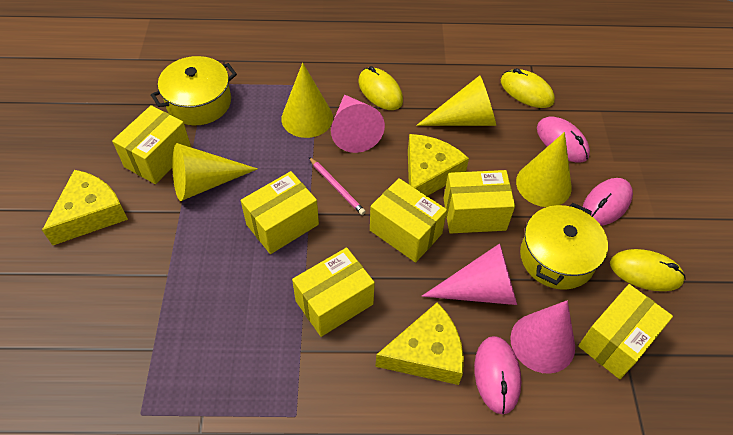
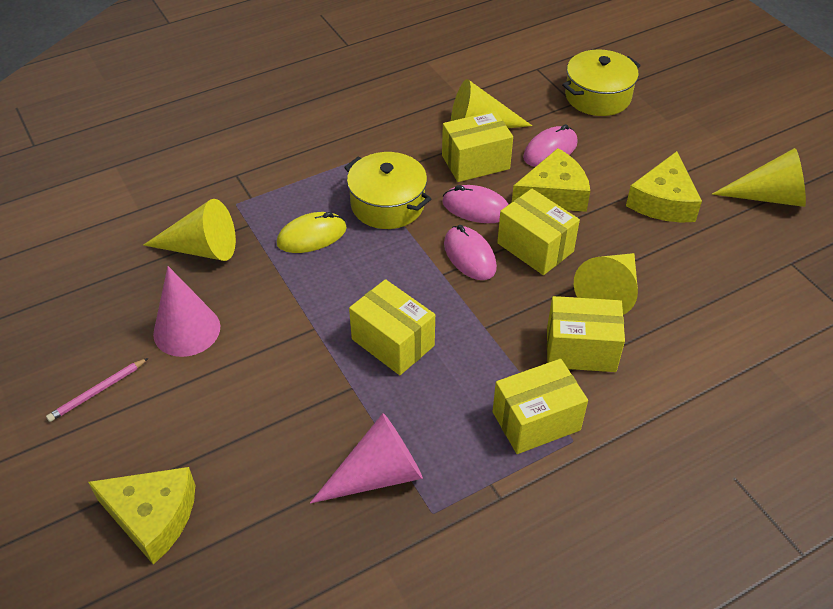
pink cone: [331,94,385,153] [422,243,517,305] [510,300,575,373] = 3 -> [153,266,220,357] [310,413,423,503] = 2
yellow box: [112,105,191,184] [241,171,319,254] [292,248,375,337] [370,178,447,262] [443,170,515,234] [578,284,673,379] = 6 -> [349,279,435,375] [442,111,513,182] [493,359,588,454] [497,189,580,275] [547,296,625,372] = 5
yellow mouse: [358,66,403,110] [501,68,555,108] [610,249,686,291] = 3 -> [277,212,347,253] = 1

